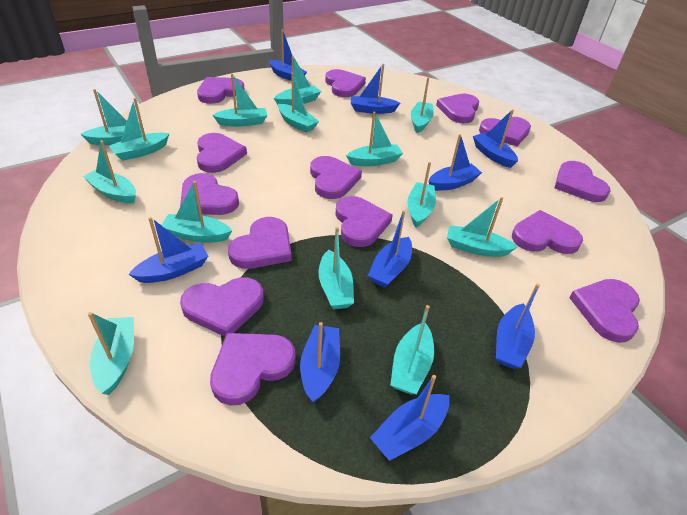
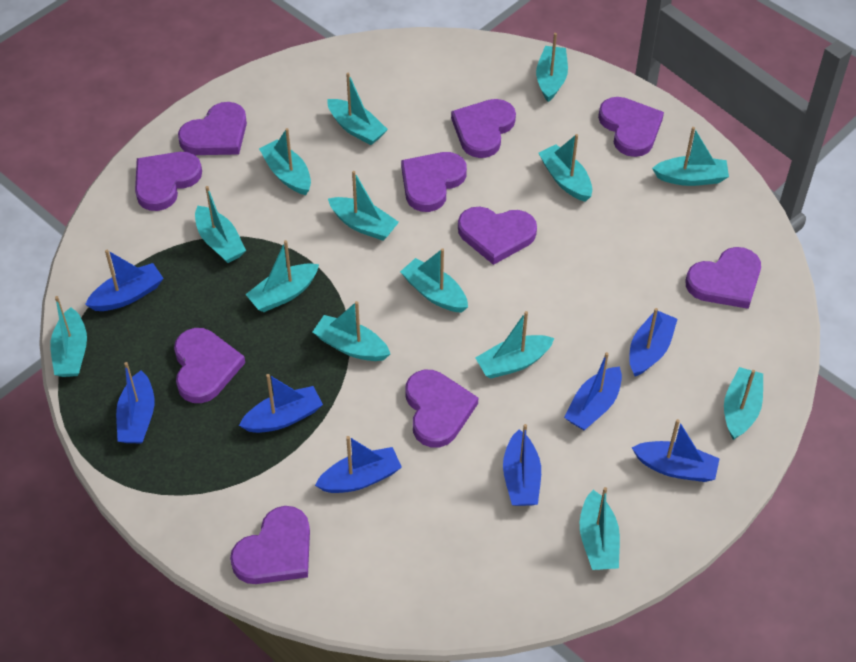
blue boat: [128,217,208,283] [269,29,307,81] [300,322,340,403] [351,64,400,114] [368,210,412,288] [370,375,449,461] [428,134,482,191] [473,109,518,168] [496,284,540,369] = 9 -> [85,250,164,311] [116,362,154,443] [239,374,323,433] [315,436,402,493] [503,424,541,506] [564,352,622,430] [629,308,678,376] [631,419,720,482] = 8
purple heart: [180,173,239,215] [180,277,264,337] [197,77,245,104] [197,133,247,173] [210,333,296,406] [228,217,292,269] [310,156,362,199] [325,69,366,97] [336,196,393,247] [436,94,479,123] [479,117,531,146] [512,210,583,254] [555,161,610,202] [569,279,640,343] = 14 -> [135,152,202,211] [174,328,245,403] [178,102,247,155] [230,506,310,584] [401,152,467,212] [405,370,478,447] [451,99,516,158] [458,207,537,265] [598,97,664,157] [686,247,761,309] = 10

